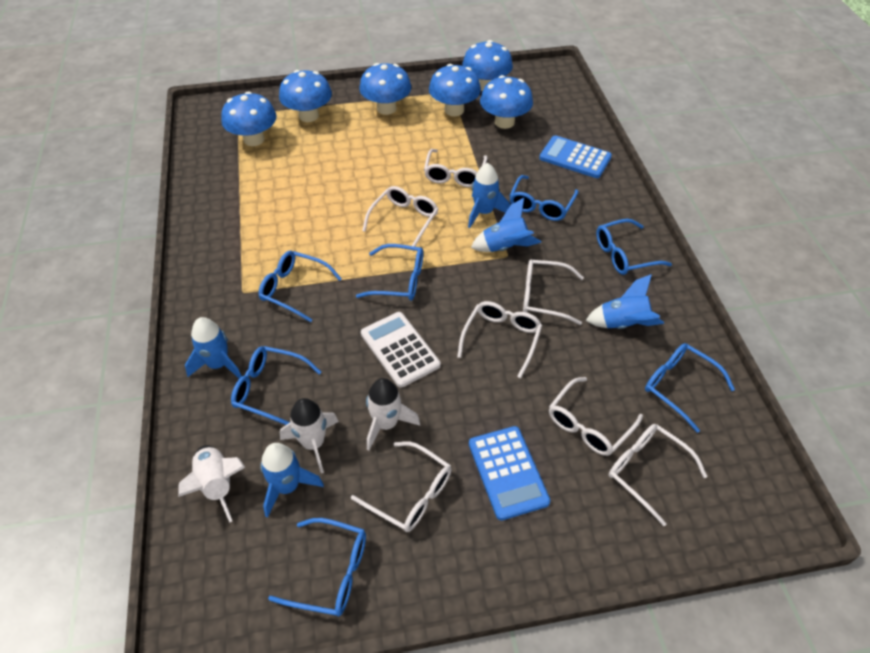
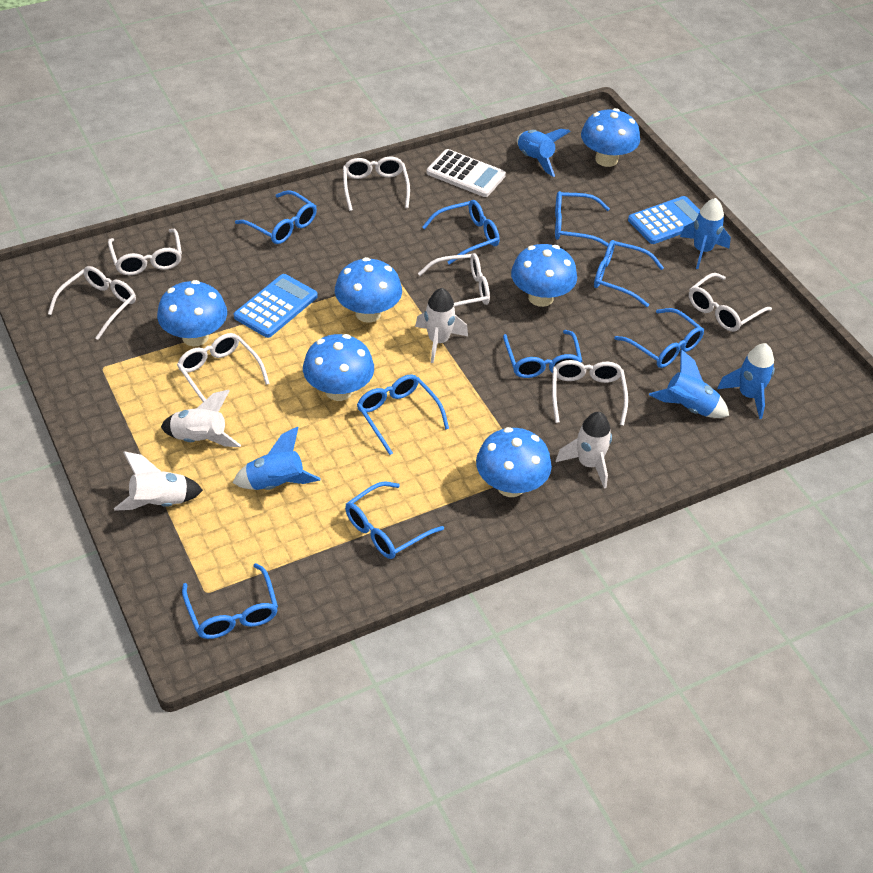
blue glasses: [231,346,321,425] [259,251,342,322] [268,518,366,616] [356,244,423,301] [509,175,579,221] [596,219,672,275] [645,343,735,433] = 7 -> [182,563,278,639] [235,190,317,244] [345,481,444,559] [357,374,449,455] [422,200,499,265] [503,330,582,378] [555,191,610,247] [594,240,664,307] [614,308,704,368] = 9
white rocket: [179,445,245,523] [279,398,339,473] [366,378,420,450] = 3 -> [114,451,203,511] [161,390,241,447] [415,288,468,363] [556,412,612,489] = 4

